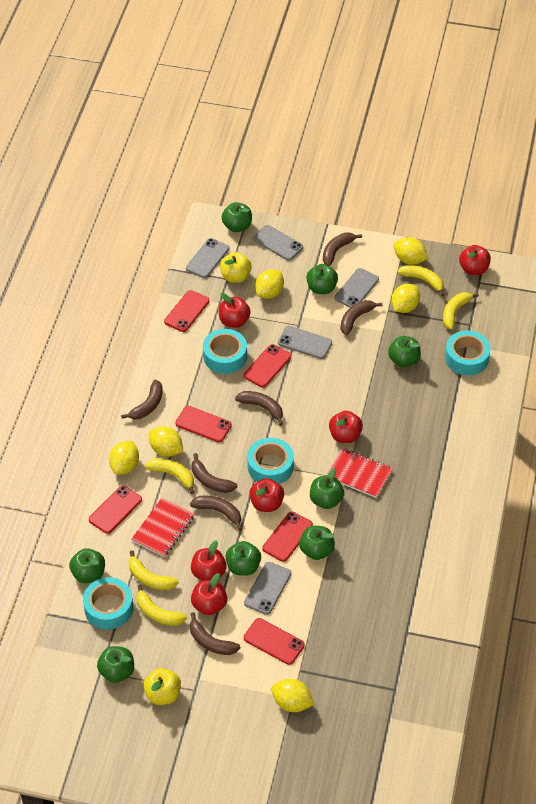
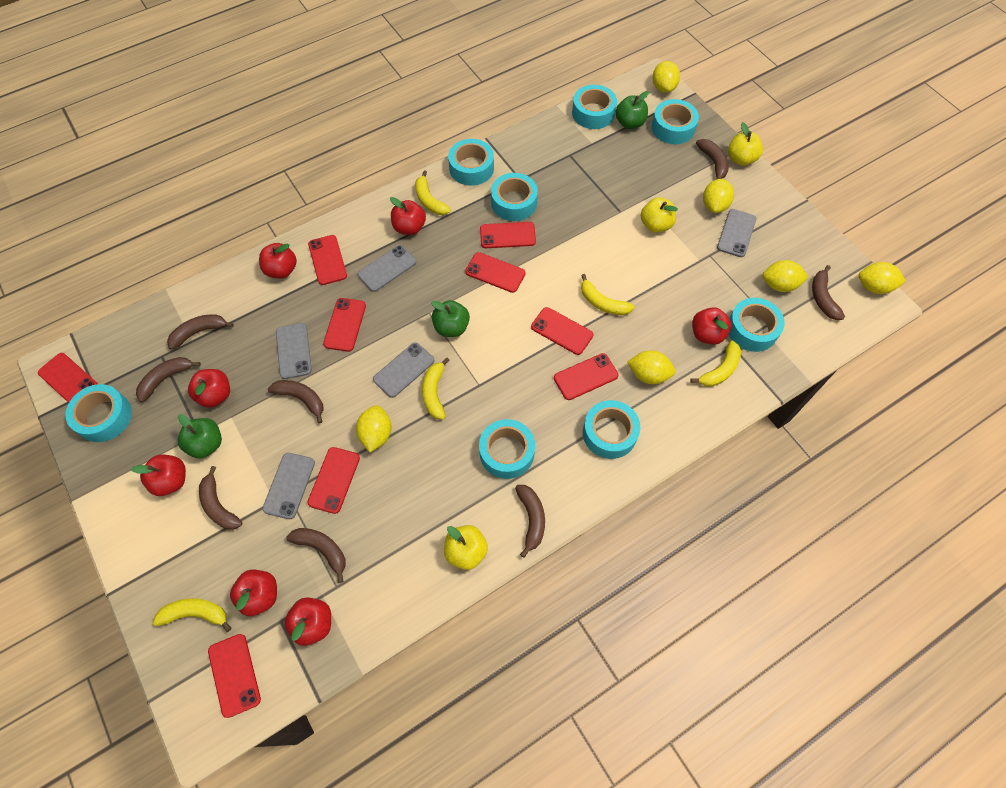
brown banana: [121,380,163,419] [190,496,242,531] [190,612,240,655] [192,453,238,493] [235,391,283,426] [323,232,362,266] [341,300,383,335] = 7 -> [136,357,201,402] [167,314,234,350] [199,466,242,530] [268,380,324,424] [286,528,346,583] [515,485,545,558] [696,139,729,179] [812,265,845,320] = 8
green apple: [69,548,105,583] [97,646,134,683] [221,202,252,232] [225,541,261,576] [299,526,335,560] [306,264,338,294] [310,468,344,509] [388,336,421,368] = 8 -> [178,414,222,458] [431,300,470,337] [616,91,649,129] = 3
red apple: [191,540,227,581] [191,573,227,615] [219,293,251,328] [249,478,284,512] [329,411,363,443] [459,245,491,275] = 6 -> [131,455,186,496] [188,369,230,408] [230,569,277,616] [259,243,297,279] [284,597,331,646] [390,197,426,235] [692,307,731,345] = 7
red notebook: [132,498,195,557] [326,448,393,498] = 2 -> none = 0
red phone: [89,485,142,534] [164,290,209,332] [175,406,232,442] [244,344,291,388] [244,618,305,665] [262,511,313,562] = 6 -> [38,353,98,403] [208,634,261,718] [307,447,360,514] [308,235,347,285] [323,298,366,352] [465,252,526,293] [480,222,536,248] [531,307,593,355] [554,353,619,400] = 9
turquoise tape: [83,577,133,629] [203,329,247,374] [247,438,294,484] [445,331,491,375] = 4 -> [65,384,132,442] [448,139,494,186] [479,419,535,479] [491,173,538,221] [572,85,617,129] [583,400,640,459] [651,99,699,144] [728,298,785,352] = 8
yellow apple: [143,668,181,705] [220,252,252,283] = 2 -> [444,525,488,570] [641,197,678,233] [728,122,763,166] = 3

